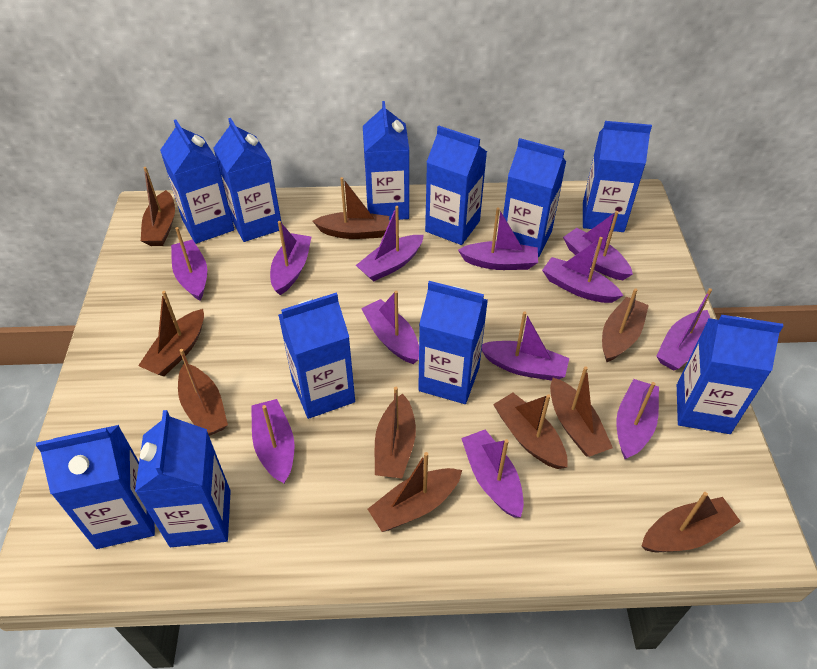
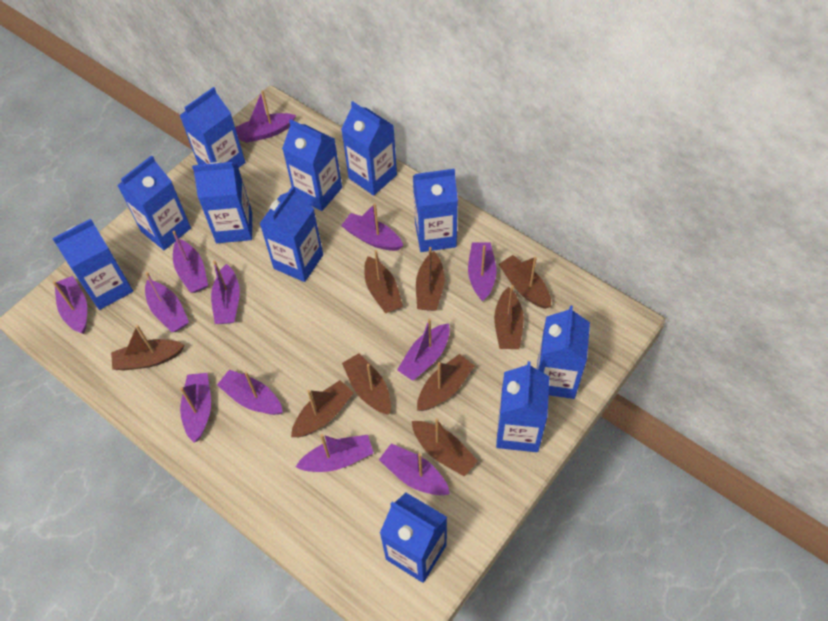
brown boat: [138,291,204,376] [141,167,175,246] [178,349,228,436] [313,177,389,239] [367,452,462,532] [375,387,416,478] [493,393,568,469] [550,366,613,457] [602,288,649,362] [642,492,741,552] = 10 -> [111,325,184,370] [291,380,354,437] [342,353,391,415] [364,250,403,313] [412,418,478,477] [416,247,445,311] [417,354,474,411] [494,285,524,349] [498,255,551,309] = 9

